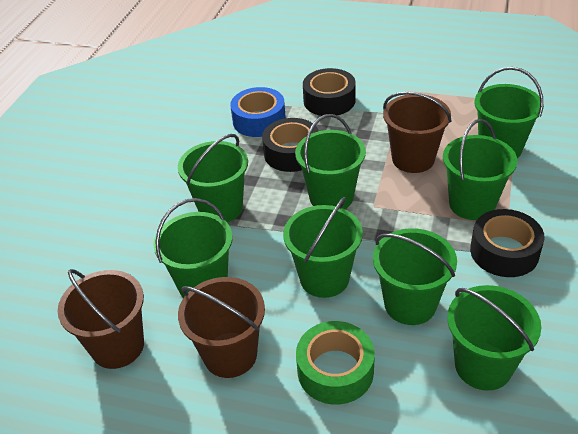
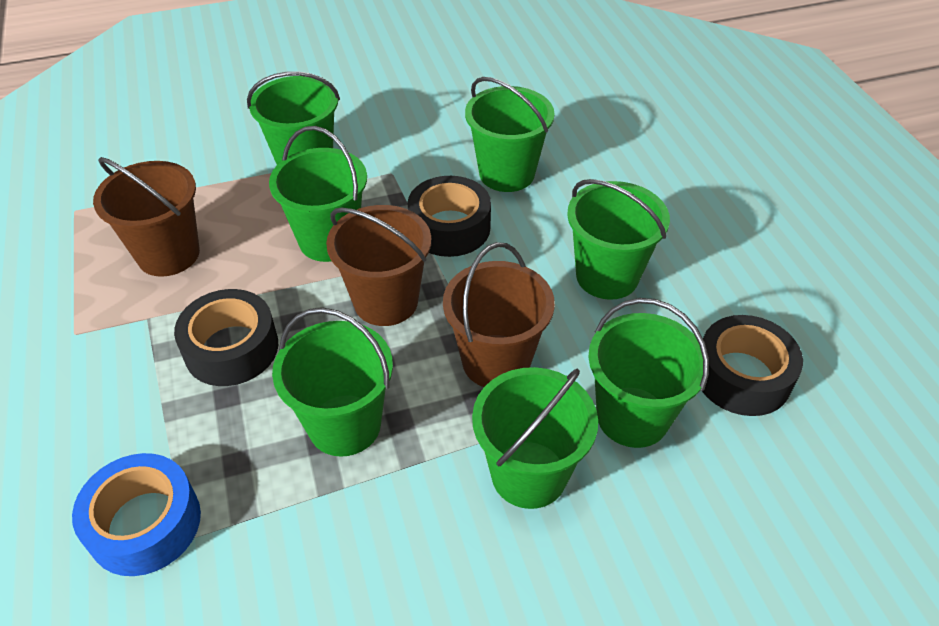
green bucket: [153,198,232,298] [178,134,248,222] [283,197,363,298] [295,114,366,209] [373,228,457,325] [443,119,518,220] [447,285,541,391] [474,67,544,158] = 8 -> [247,72,340,165] [269,126,367,262] [272,308,393,457] [465,77,555,192] [472,367,598,509] [567,179,670,300] [588,298,709,448] = 7
green tape: [296,321,375,405] = 1 -> none = 0

